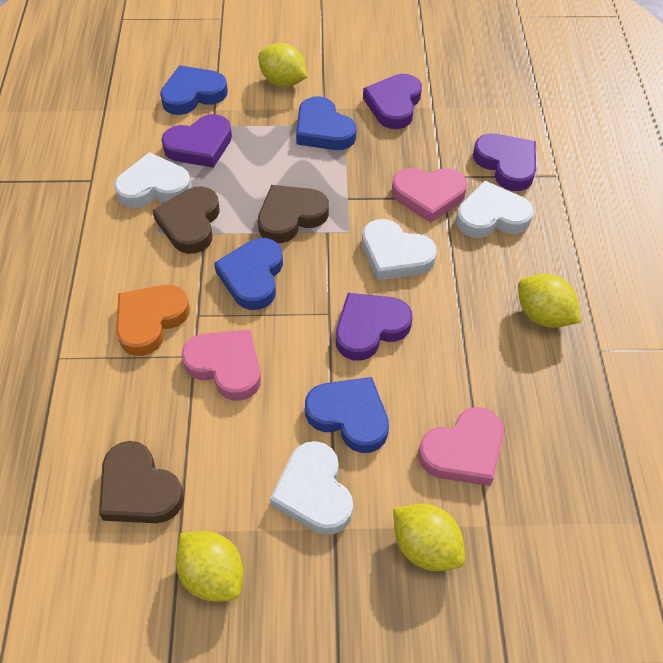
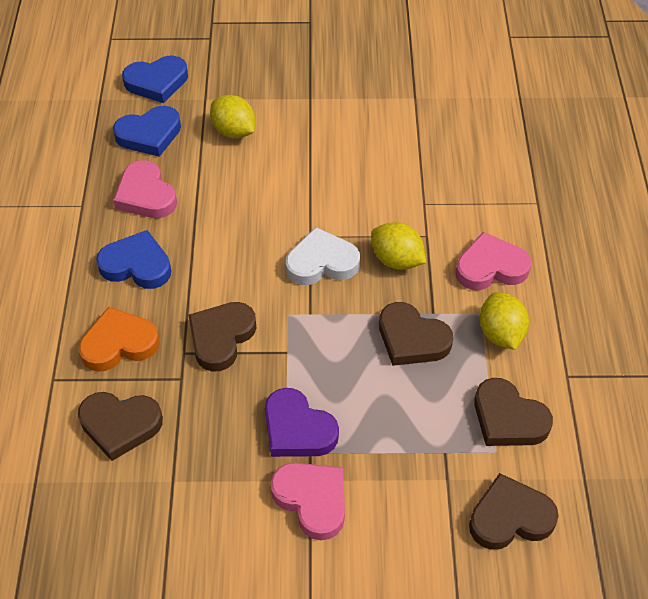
blue heart: [160,65,228,115] [214,238,283,310] [296,96,356,150] [305,377,389,453] = 4 -> [96,230,171,289] [113,106,181,157] [122,55,188,103] = 3
brown heart: [99,441,184,523] [152,186,220,254] [258,185,329,243] = 3 -> [78,392,163,461] [189,302,256,372] [379,302,453,366] [469,473,559,550] [474,378,553,446] = 5
purple heart: [161,114,232,168] [336,293,413,361] [363,74,422,129] [473,134,536,191] = 4 -> [265,388,339,457] = 1
white heart: [114,152,192,208] [270,441,353,535] [362,219,437,281] [456,181,534,238] = 4 -> [286,227,360,285] = 1
yellow lemon: [176,531,243,602] [258,43,307,87] [393,504,465,571] [518,274,581,328] = 4 -> [210,95,255,139] [371,222,426,270] [480,292,529,350] = 3

